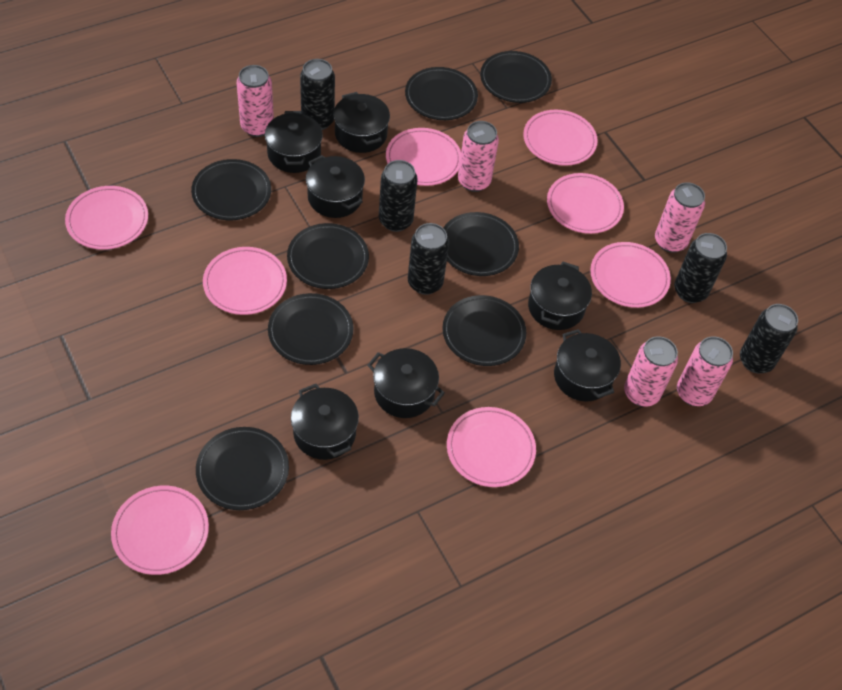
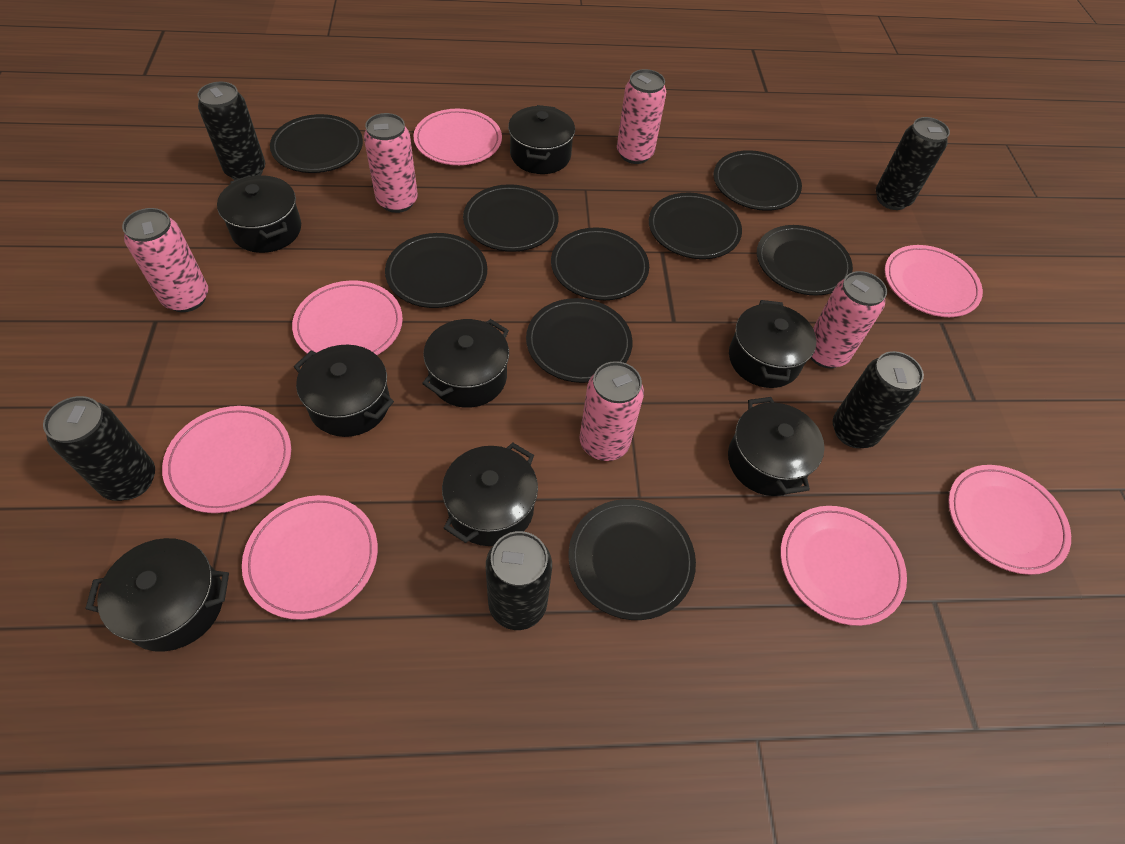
black plate: [191,159,271,220] [196,427,289,510] [268,293,353,365] [287,223,369,289] [405,67,478,120] [442,295,526,366] [443,212,519,276] [480,51,552,103] = 8 -> [270,114,363,173] [385,233,487,308] [463,184,558,252] [526,298,632,383] [551,227,649,300] [569,499,696,620] [649,193,742,259] [713,150,802,211] [757,225,853,296] = 9
black pot: [265,111,323,173] [291,384,359,460] [306,155,365,218] [333,92,390,153] [367,348,445,418] [528,262,592,330] [554,329,621,402] = 7 -> [85,538,229,652] [217,175,301,253] [294,345,394,437] [422,319,509,408] [442,443,538,546] [508,105,575,174] [728,397,824,496] [729,300,816,388] = 8
pink plate: [65,186,148,250] [111,486,209,575] [203,247,287,315] [386,128,461,186] [447,407,536,487] [523,110,598,166] [547,173,624,234] [590,242,671,308] = 8 -> [162,406,291,513] [242,495,378,620] [292,280,403,355] [413,109,502,165] [780,506,907,626] [885,245,983,317] [948,465,1071,575] = 7

